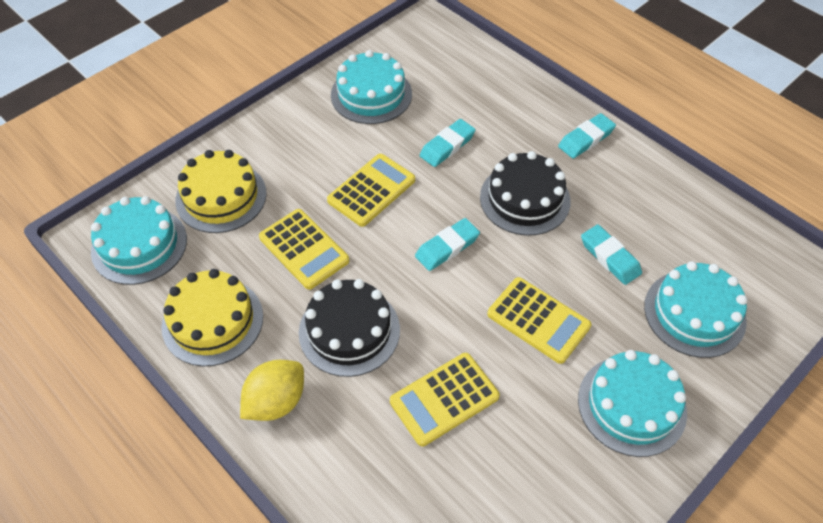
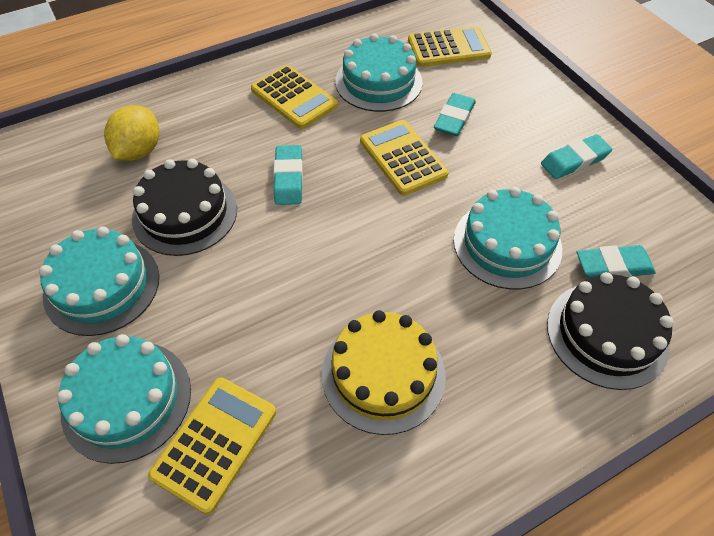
yellow cake: [161,269,263,366] [175,150,267,233] = 2 -> [322,310,446,435] = 1

